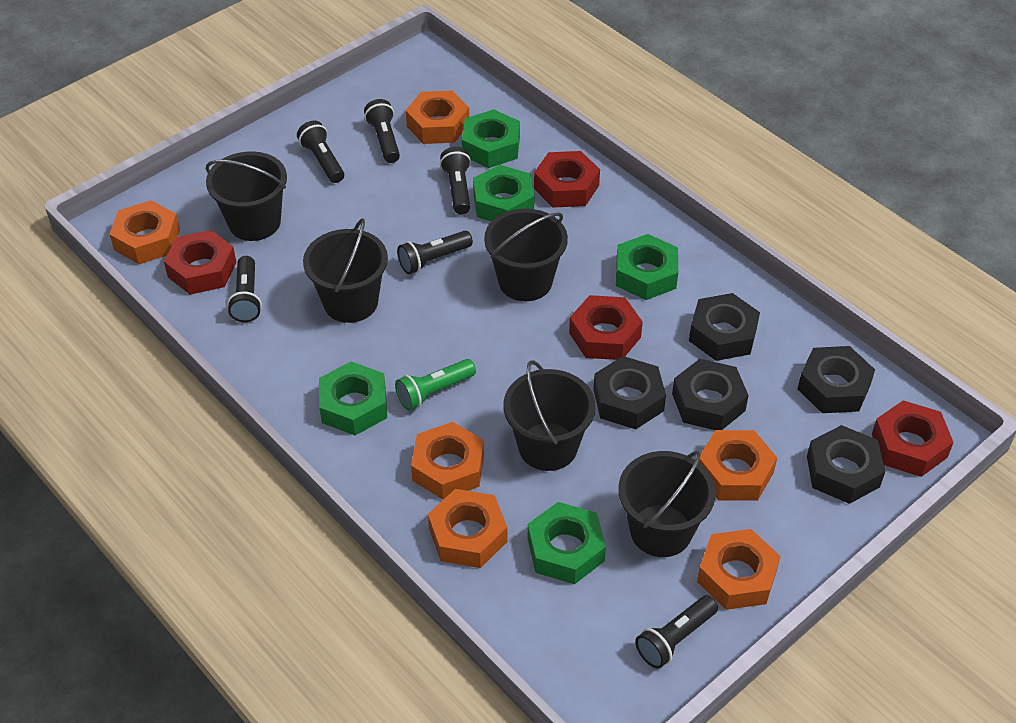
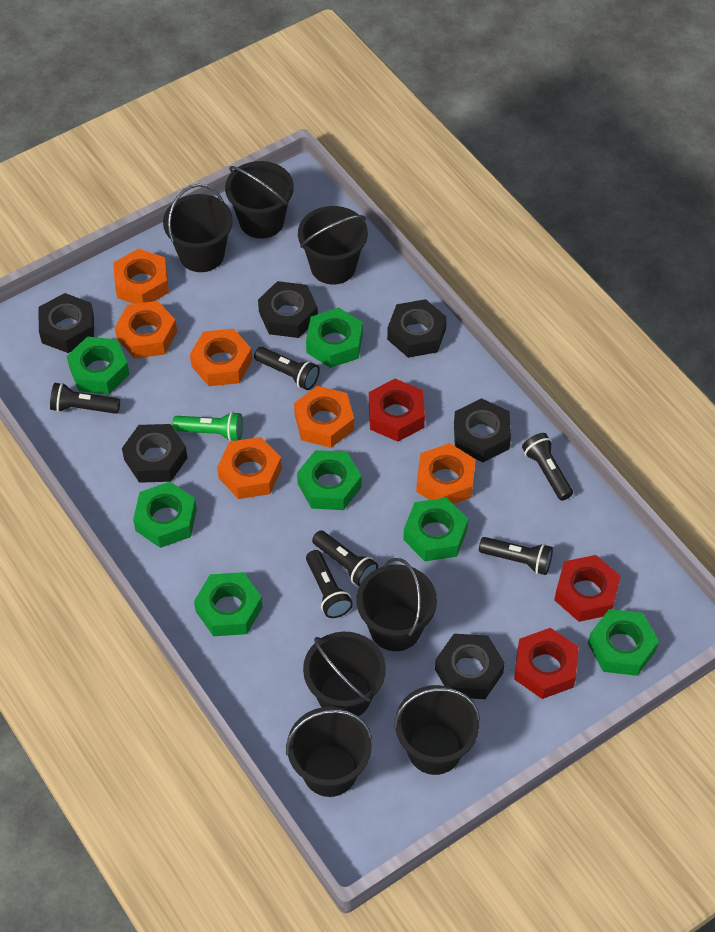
black bucket: [206,151,287,241] [303,218,388,323] [484,209,568,301] [503,361,596,471] [618,451,715,557] = 5 -> [163,184,233,272] [225,161,294,239] [286,707,372,797] [298,206,368,284] [303,632,386,716] [357,558,437,651] [394,685,480,775] = 7
black nut: [593,356,666,429] [672,359,749,430] [689,293,760,361] [797,346,875,413] [807,425,885,504] = 5 -> [39,293,94,353] [122,424,187,483] [258,281,318,338] [387,299,447,358] [435,634,505,699] [454,398,511,462] = 6
green nut: [319,362,387,435] [462,109,520,168] [473,165,534,222] [528,502,606,584] [616,234,678,300] = 5 -> [67,336,130,394] [133,482,197,548] [194,572,263,636] [297,450,362,510] [306,307,363,368] [403,497,468,561] [588,609,659,676] = 7
red nut: [164,230,237,295] [534,151,600,208] [569,295,643,360] [872,400,954,477] = 4 -> [369,379,425,442] [514,628,579,699] [554,555,621,622] = 3

